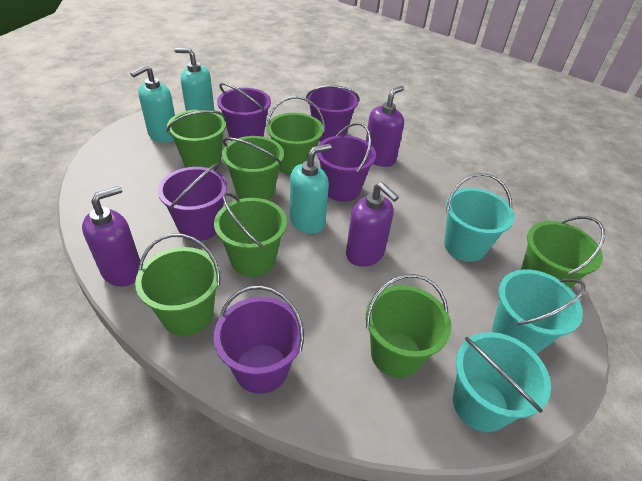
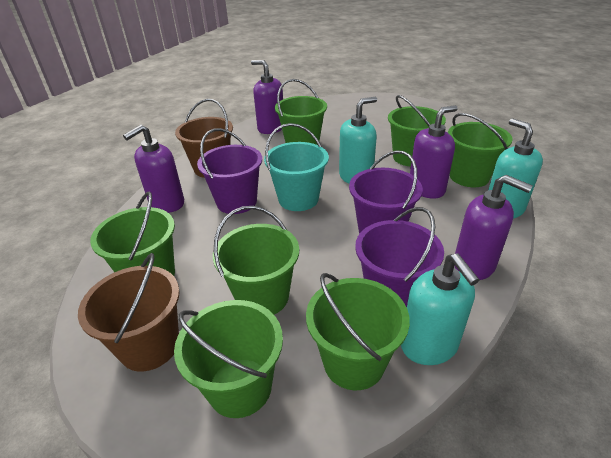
brown bucket: none = 0 -> [78,253,180,372] [175,99,233,178] = 2
purple bucket: [158,163,227,241] [214,286,304,394] [217,83,271,141] [306,85,359,141] [316,122,376,202] = 5 -> [197,128,262,214] [349,150,423,234] [355,207,444,307] = 3
purple soap dispenser: [82,186,140,286] [346,182,399,267] [366,86,404,167] = 3 -> [123,125,184,213] [251,60,283,134] [410,105,458,199] [455,175,533,280] = 4
turquoise bucket: [444,173,515,262] [453,332,551,432] [492,269,586,354] = 3 -> [264,123,329,211] = 1

